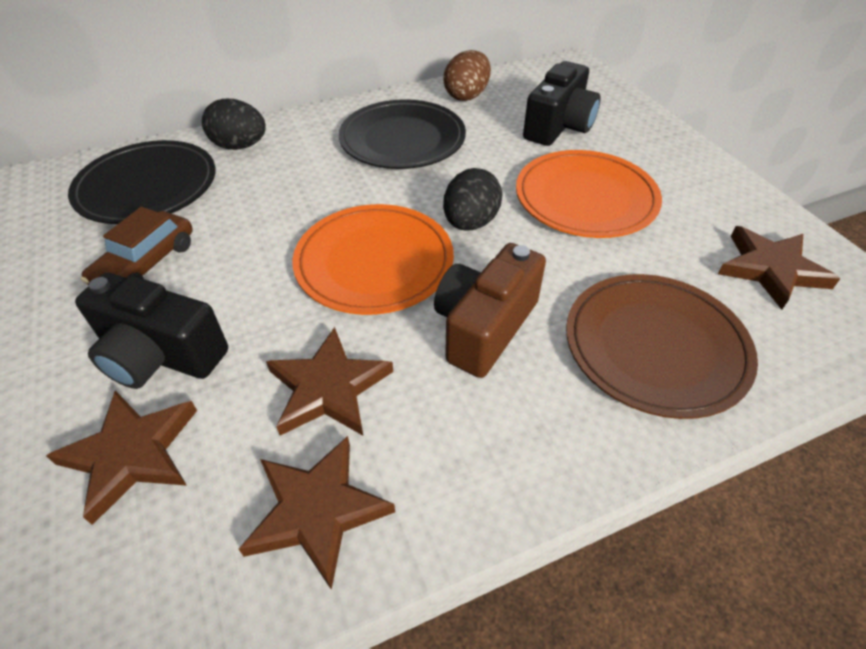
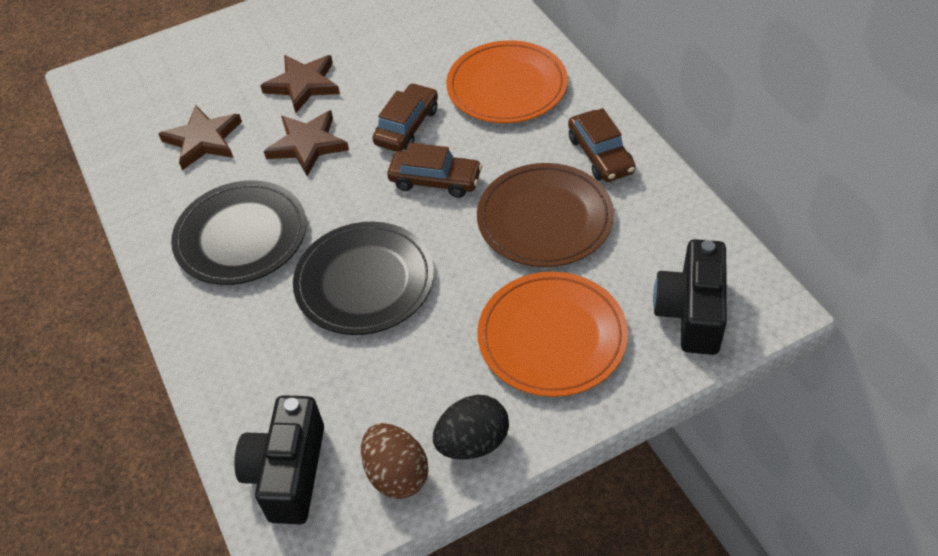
black egg: [202,99,266,150] [443,168,503,231] = 2 -> [433,395,509,460] = 1
brown camera: [434,243,546,378] = 1 -> none = 0
brown car: [81,207,193,285] = 1 -> [372,83,438,151] [387,143,482,198] [568,108,636,182] = 3
brown star: [46,391,197,525] [239,436,395,590] [266,327,393,436] [718,226,840,310] = 4 -> [159,105,242,170] [260,55,340,113] [264,110,349,176] = 3

